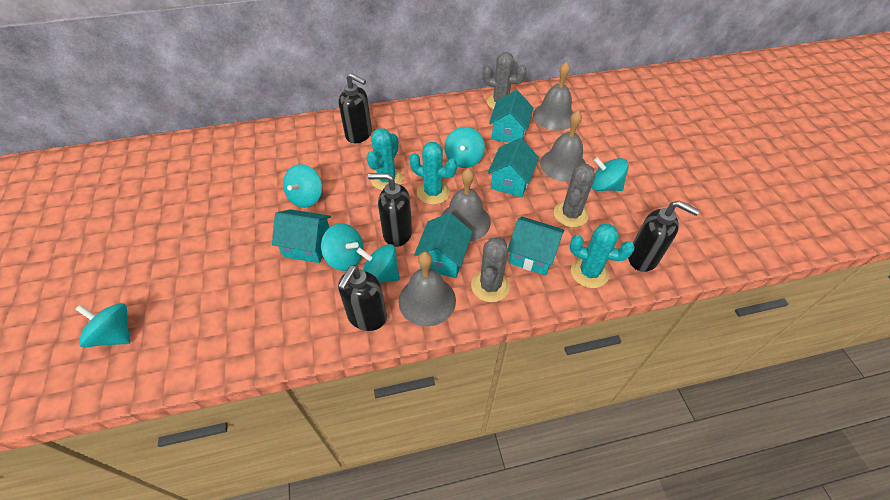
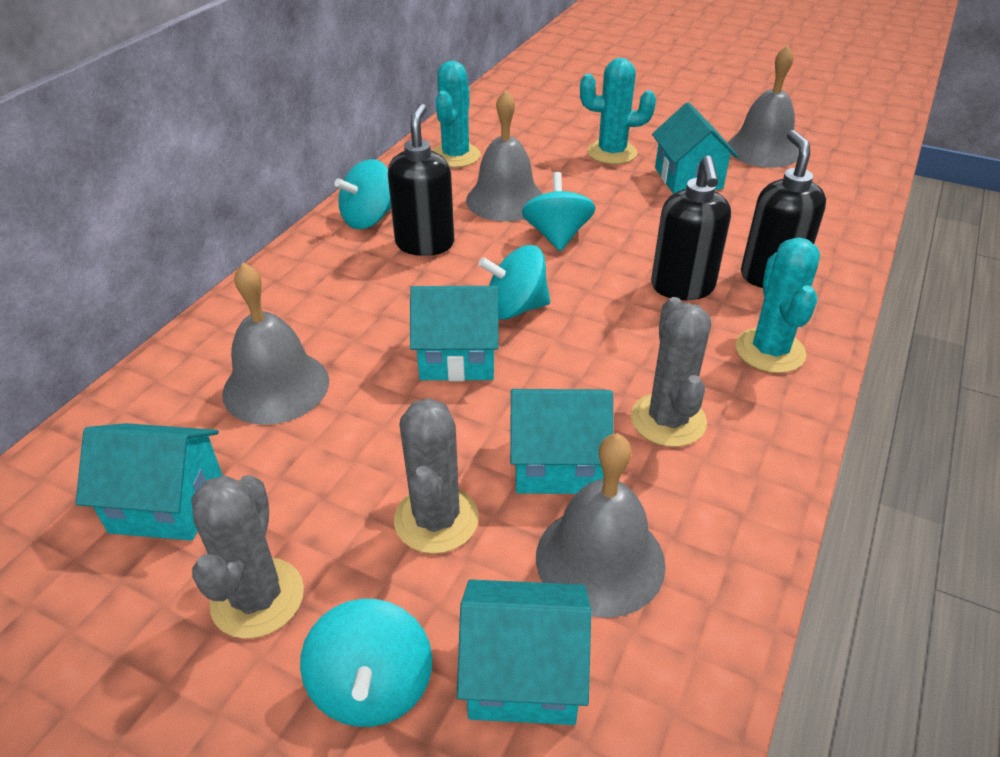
black soap dispenser: [338,265,387,331] [339,73,372,143] [368,173,412,247] [628,200,700,272] = 4 -> [388,103,454,256] [651,155,731,300] [741,130,826,288] = 3
turquoise spinning top: [75,303,130,348] [283,164,322,208] [321,223,364,271] [356,244,400,283] [445,127,485,168] [591,157,629,191] = 6 -> [300,599,432,727] [334,159,391,229] [478,245,550,320] [522,172,596,251] = 4

